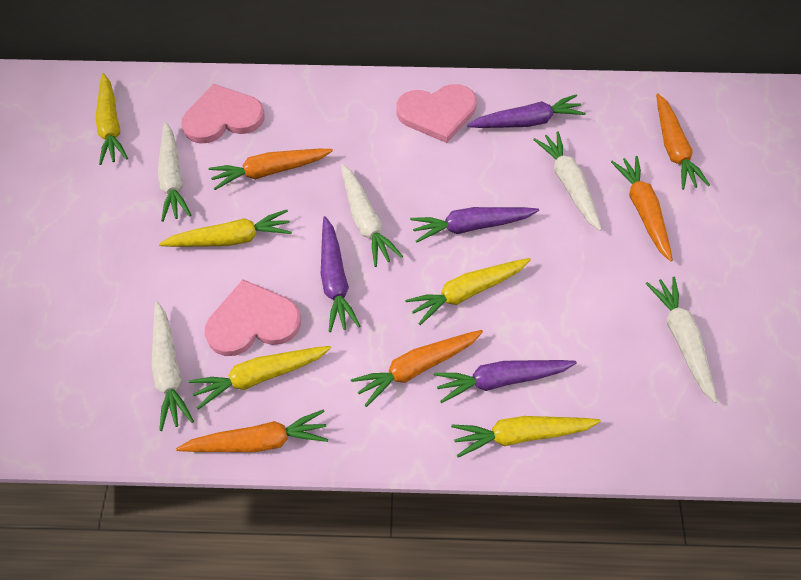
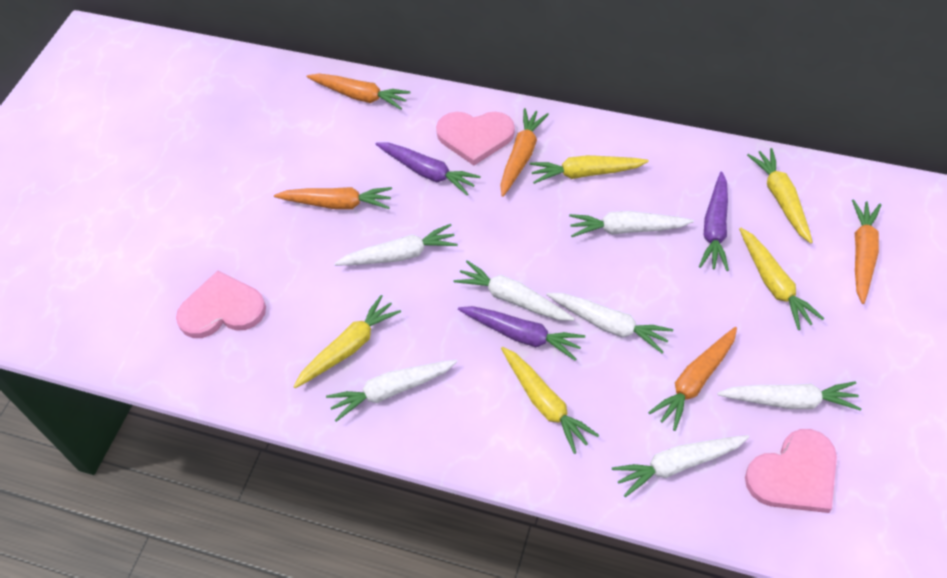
purple carrot: [321,216,360,332] [410,207,539,243] [434,360,577,403] [467,94,586,128] = 4 -> [376,143,481,195] [458,306,585,361] [699,172,729,271] = 3
white carrot: [151,301,194,431] [158,122,191,222] [341,164,403,267] [533,131,602,231] [646,276,717,403] = 5 -> [326,359,458,422] [334,224,458,266] [454,260,575,321] [546,293,673,353] [569,211,694,237] [612,435,749,497] [717,381,862,411] = 7

